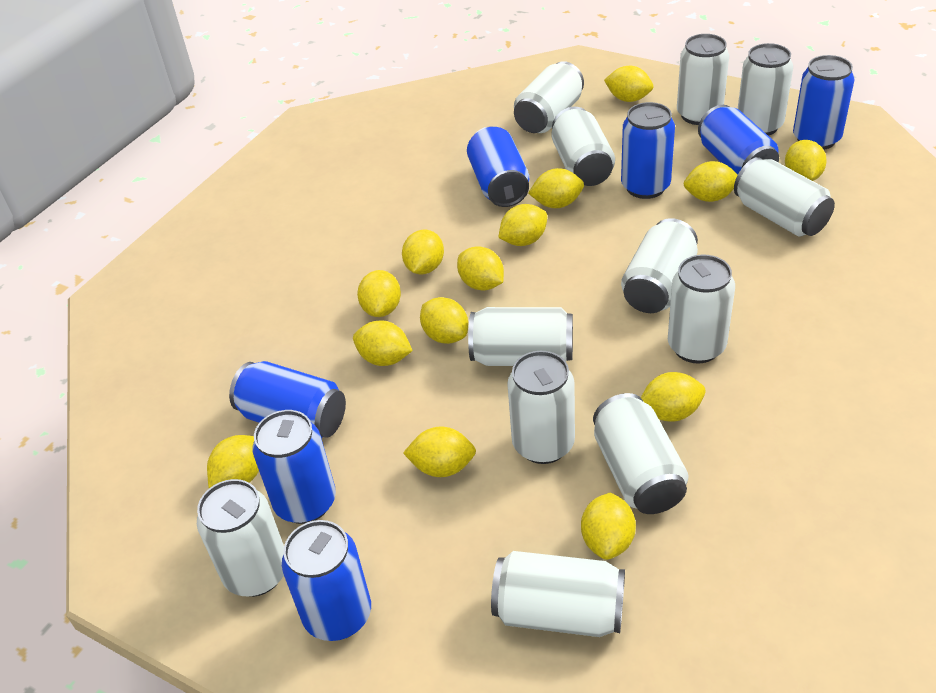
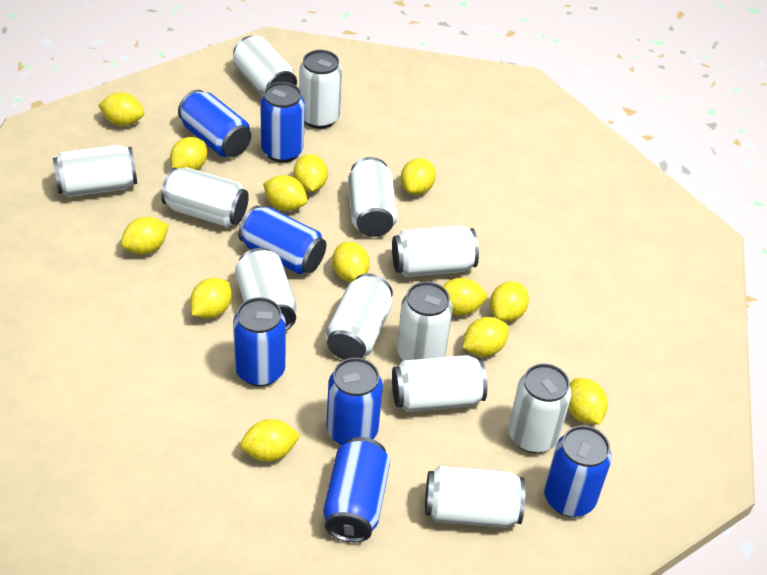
yellow lemon: [207,435,259,488] [353,321,413,366] [357,270,401,317] [402,230,444,274] [403,426,476,477] [420,297,468,344] [457,246,504,290] [498,204,547,246] [528,168,584,208] [581,492,636,560] [604,66,653,102] [641,372,706,422] [684,161,738,202] [785,140,827,181] = 14 -> [98,92,145,126] [121,217,169,254] [170,137,207,170] [190,278,232,319] [240,419,300,462] [263,175,307,211] [293,154,328,192] [332,242,370,282] [401,158,436,195] [442,278,487,315] [463,317,509,357] [490,281,529,322] [568,378,608,424] = 13

